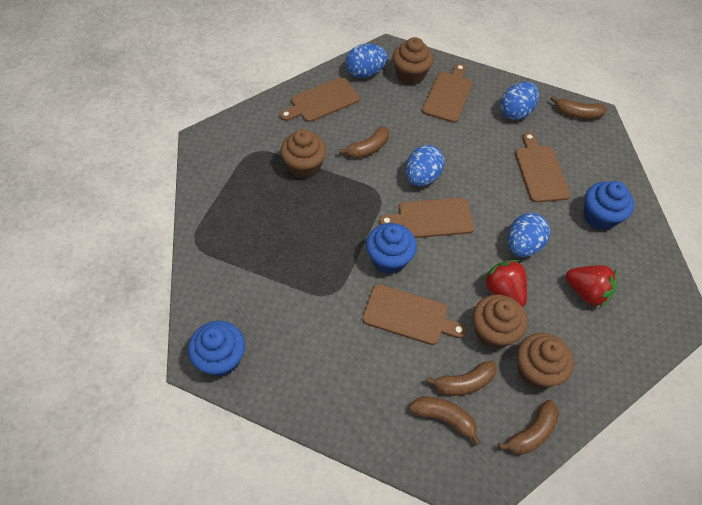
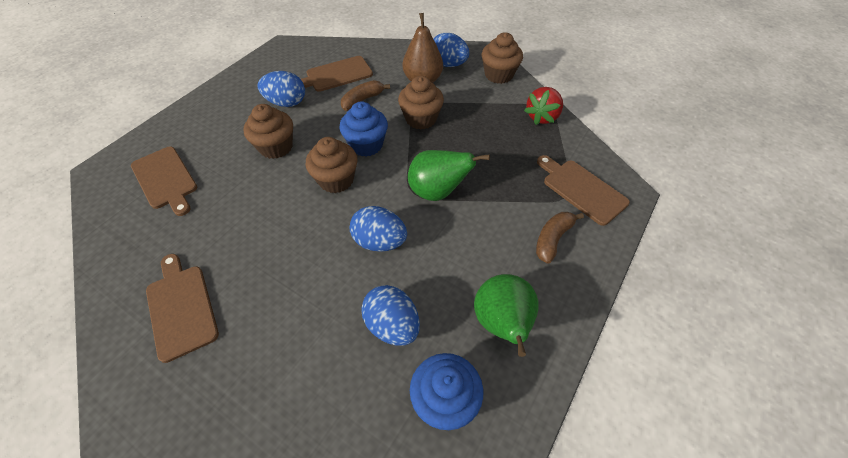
blue cupcake: [188,321,245,377] [366,223,417,274] [584,181,634,230] = 3 -> [339,101,388,157] [410,353,483,430] = 2
brown banana: [339,126,389,159] [409,396,481,446] [426,360,497,396] [498,400,559,455] [550,96,607,119] = 5 -> [341,80,390,111] [536,212,584,264] = 2
brown cutting board: [280,77,360,122] [362,284,467,345] [379,198,474,238] [422,63,473,123] [515,132,570,203] = 5 -> [131,146,197,216] [146,254,219,363] [301,56,373,92] [537,155,630,226] = 4
brown pear: none = 0 -> [403,13,443,83] = 1
green pear: none = 0 -> [408,150,490,201] [474,274,539,357] = 2
red strawberry: [482,260,527,307] [566,265,617,308] = 2 -> [524,87,563,125] = 1

